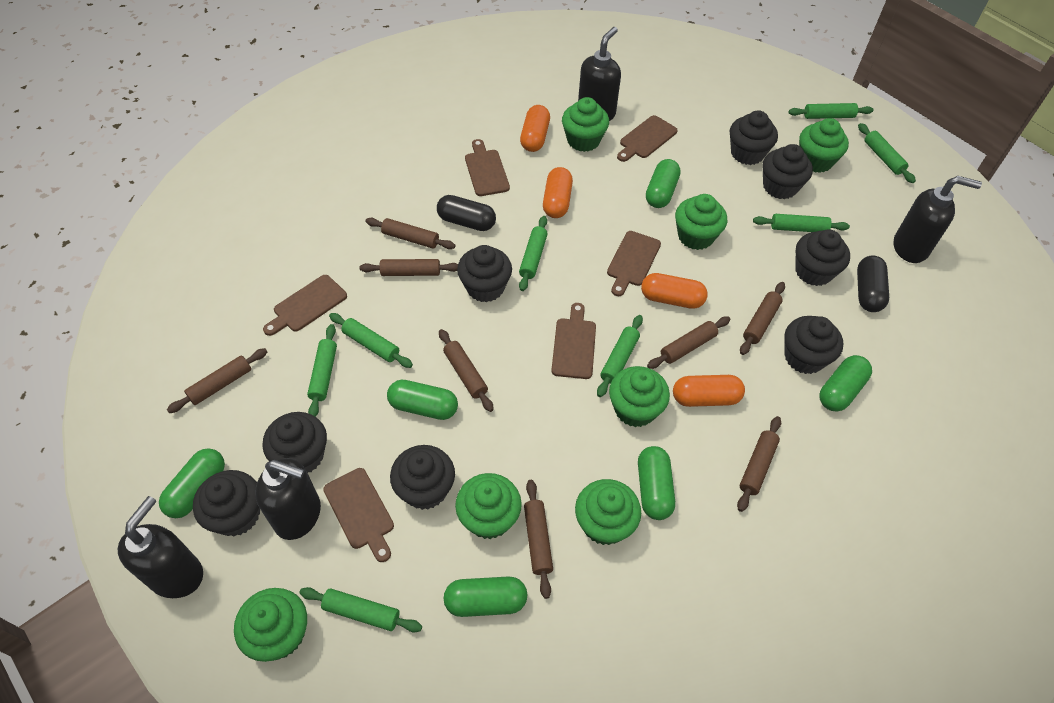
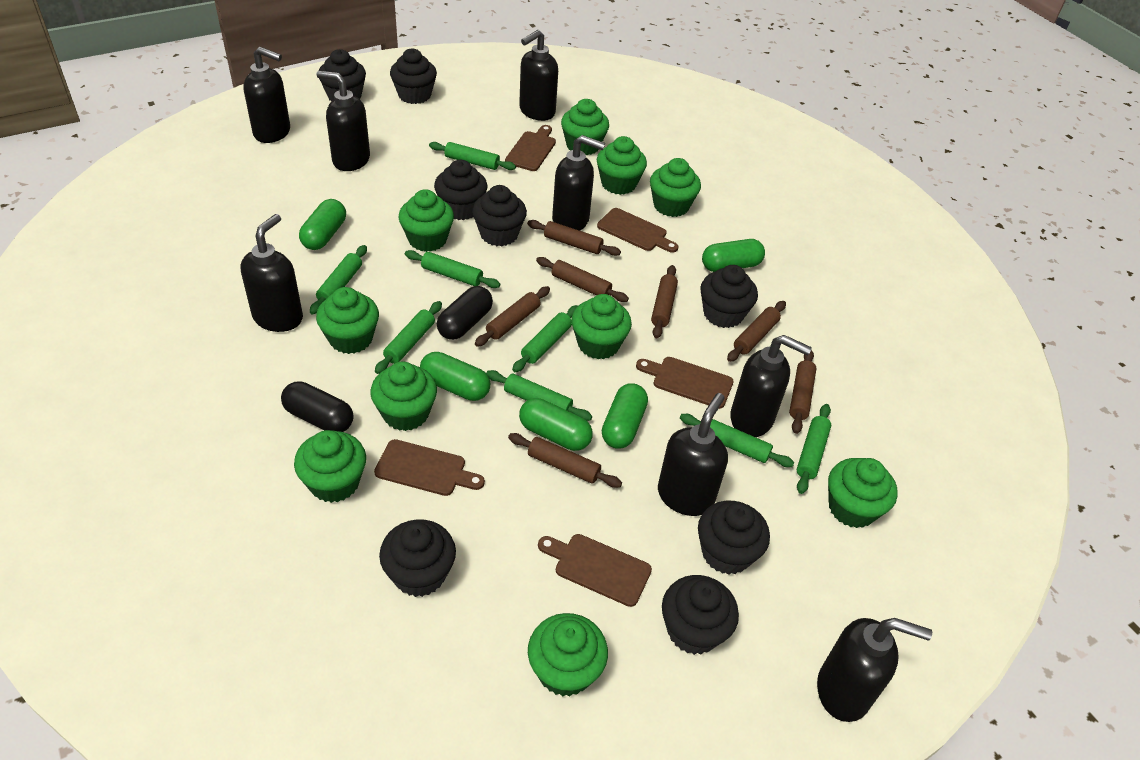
black soap dispenser: [118,496,203,598] [255,458,321,540] [578,27,621,121] [894,176,982,263] = 4 -> [241,214,303,332] [243,47,290,143] [317,71,370,171] [519,30,558,121] [552,135,605,231] [658,393,728,516] [730,335,812,437] [817,618,932,722] = 8
brown cutting board: [263,275,347,336] [323,468,394,562] [465,139,510,196] [551,303,596,379] [607,231,661,296] [617,115,678,162] = 6 -> [374,439,485,496] [505,125,556,171] [538,534,652,607] [597,208,678,252] [636,357,734,409] = 5
brown rolling pin: [167,348,267,413] [360,259,458,276] [365,218,455,249] [439,329,494,412] [524,480,553,599] [647,316,730,369] [737,416,781,512] [740,282,785,355] = 8 -> [475,286,550,347] [508,433,622,488] [527,220,621,256] [536,257,629,302] [651,265,678,338] [727,301,786,362] [789,350,817,434] = 7
green capsule: [159,448,225,518] [387,380,458,420] [444,576,527,617] [638,446,675,520] [646,159,681,208] [819,355,872,412] = 6 -> [299,199,346,250] [420,352,490,401] [519,398,593,451] [602,383,648,449] [702,239,765,272] = 5
green cupcake: [234,588,307,662] [455,473,522,539] [562,97,609,152] [575,479,641,545] [609,366,670,427] [675,194,727,250] [799,118,849,173] = 7 -> [294,430,366,503] [316,287,379,354] [370,361,437,431] [398,189,454,252] [528,613,608,697] [561,99,609,155] [572,294,632,359] [597,136,647,195] [650,158,701,217] [828,458,898,528] = 10
orange capsule: [520,105,550,152] [543,167,573,218] [641,273,708,309] [673,375,745,407] = 4 -> none = 0

